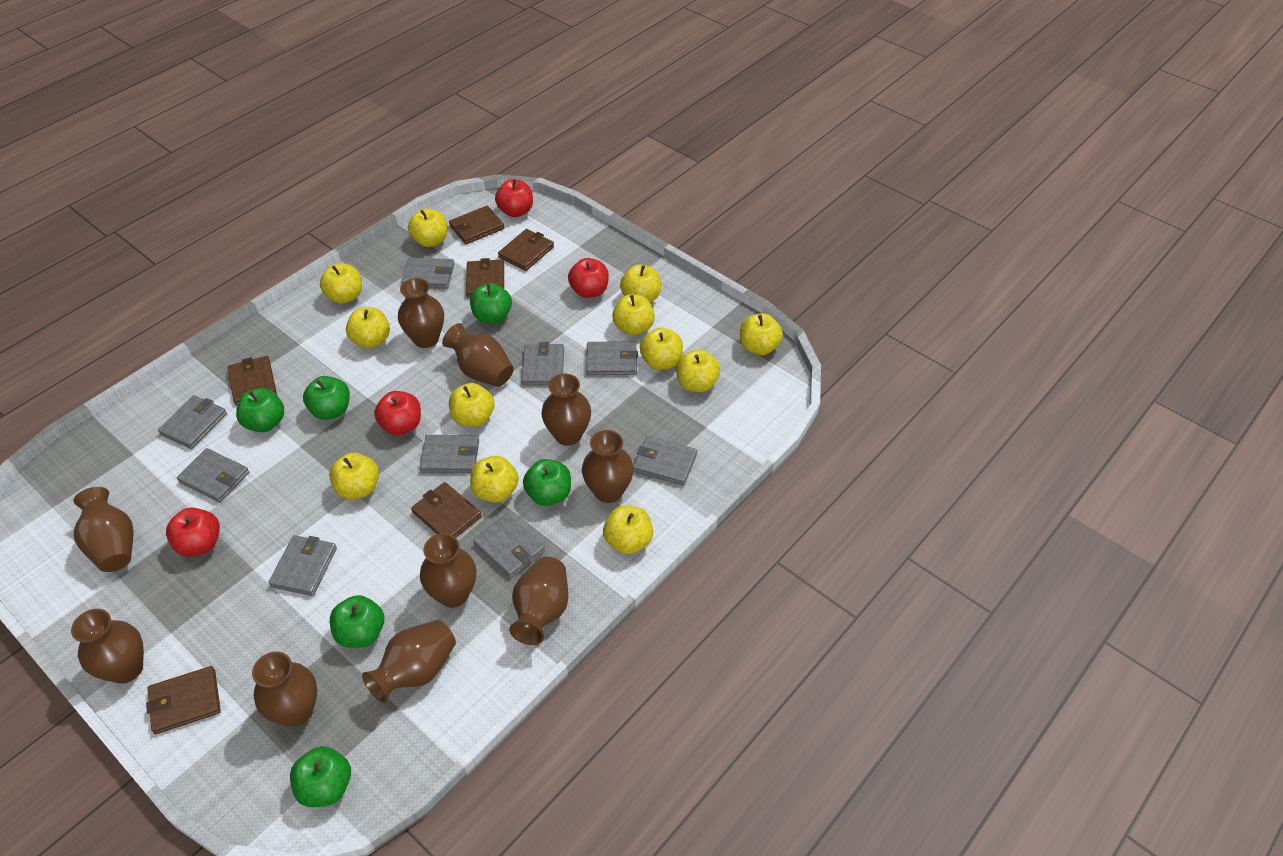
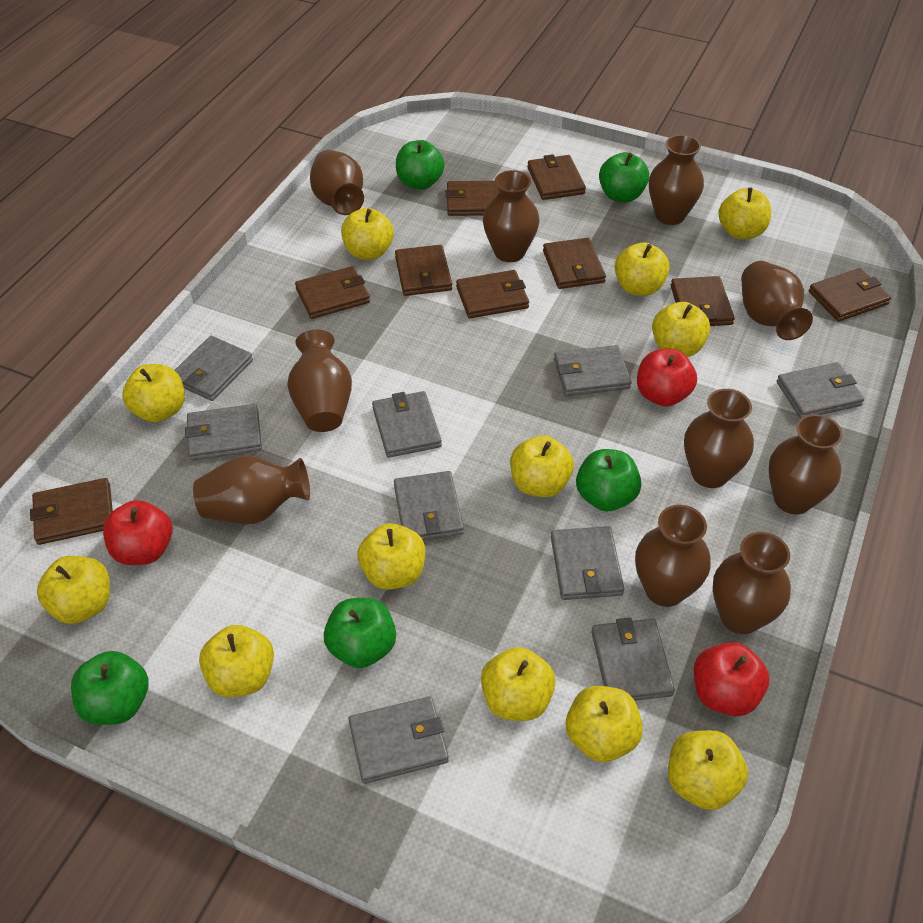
brown wallet: [146,666,221,734] [227,356,277,405] [411,482,482,537] [449,206,504,244] [466,258,504,298] [498,229,554,271] = 6 -> [30,478,113,545] [295,266,370,319] [395,245,452,296] [446,181,499,216] [456,270,529,318] [527,154,586,200] [543,238,606,289] [671,276,735,326] [809,268,891,322] = 9
green apple: [236,388,284,432] [290,746,351,807] [303,376,350,420] [330,595,384,648] [470,283,512,324] [523,459,571,506] = 6 -> [71,651,149,725] [324,598,396,668] [396,140,445,190] [576,449,641,511] [599,152,649,202] = 5
red apple: [166,508,220,557] [374,391,421,435] [495,179,533,217] [568,258,609,298] = 4 -> [103,500,172,565] [637,349,697,407] [694,642,769,716] = 3

